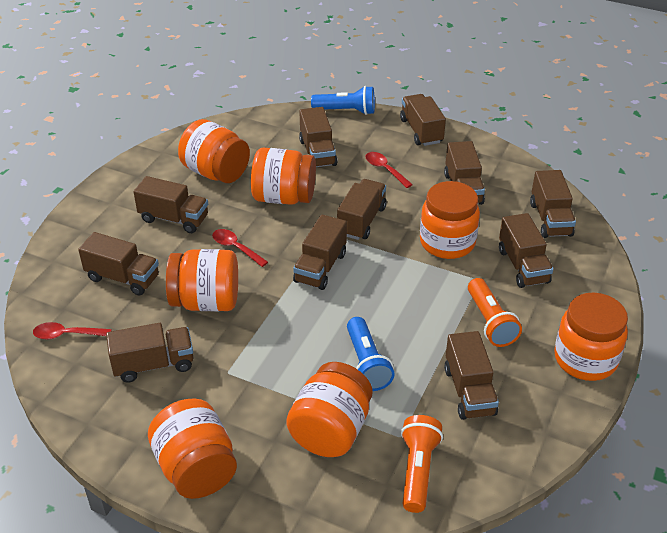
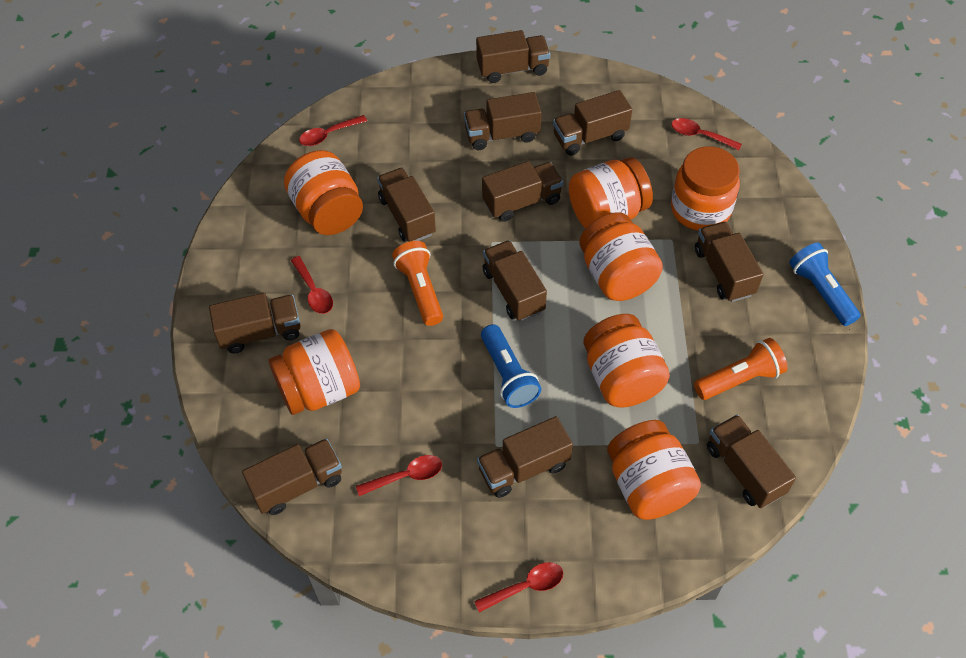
red spoon: [33,322,112,340] [212,229,268,267] [365,152,413,188] = 3 -> [291,256,333,314] [299,115,367,146] [356,455,442,496] [474,562,563,612] [671,118,742,150] = 5

